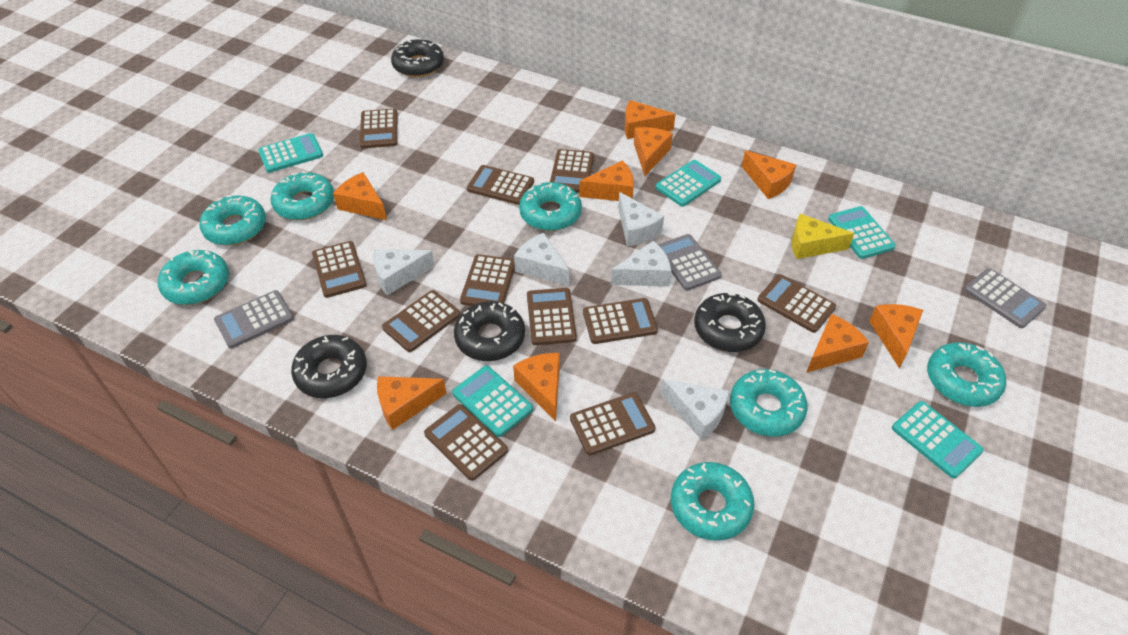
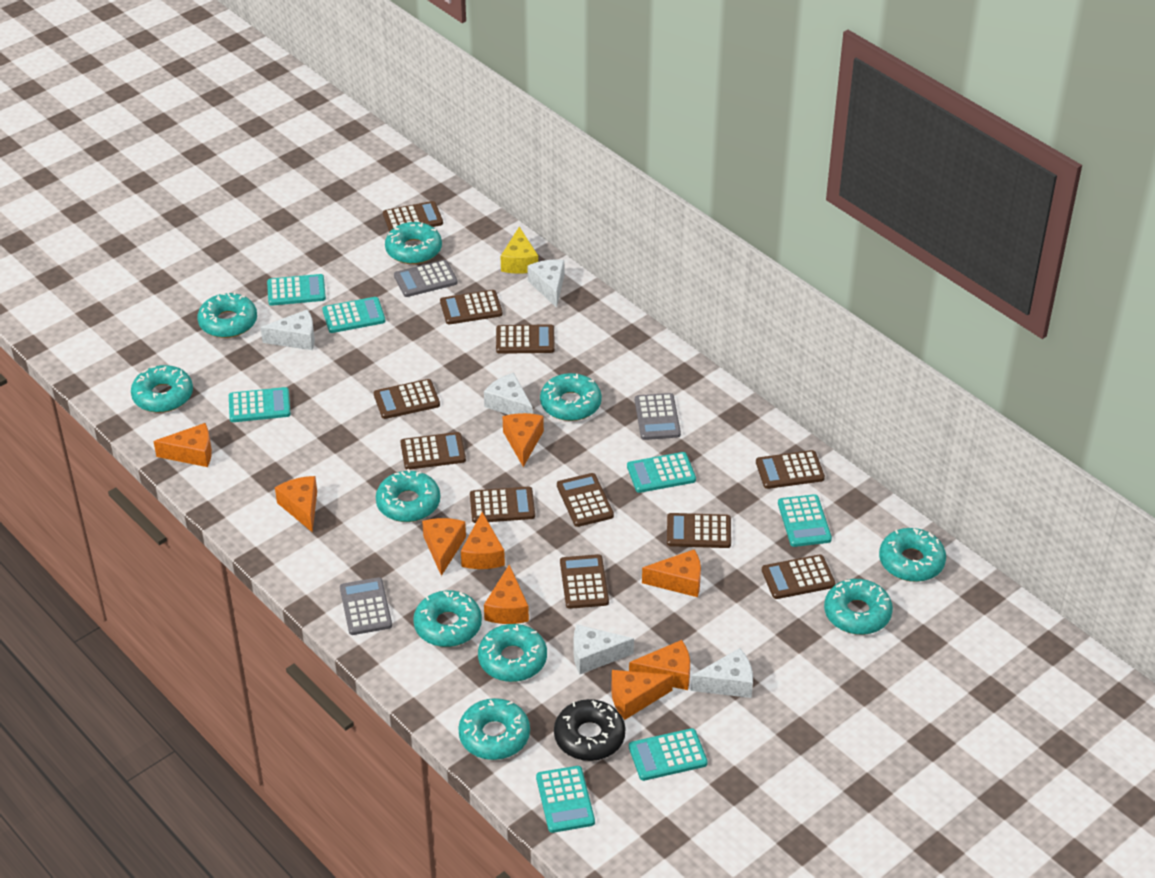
black donut: [291,335,367,398] [391,39,444,77] [454,301,525,361] [694,293,766,352] = 4 -> [554,699,625,761] = 1
turquoise calculator: [258,133,323,173] [452,366,533,437] [656,160,721,207] [828,206,896,259] [892,401,984,478] = 5 -> [229,387,291,422] [267,274,326,306] [322,297,386,333] [536,766,595,833] [627,452,696,493] [629,728,708,781] [778,494,832,547] = 7
turquoise donut: [158,250,229,305] [199,195,266,245] [271,171,334,220] [519,182,582,231] [671,462,754,541] [730,369,808,437] [927,342,1006,407] = 7 -> [131,365,193,413] [197,292,257,338] [376,469,440,522] [385,222,442,264] [413,590,482,647] [458,698,530,760] [478,624,547,682] [540,373,602,421] [824,579,893,635] [879,528,946,582] = 10

